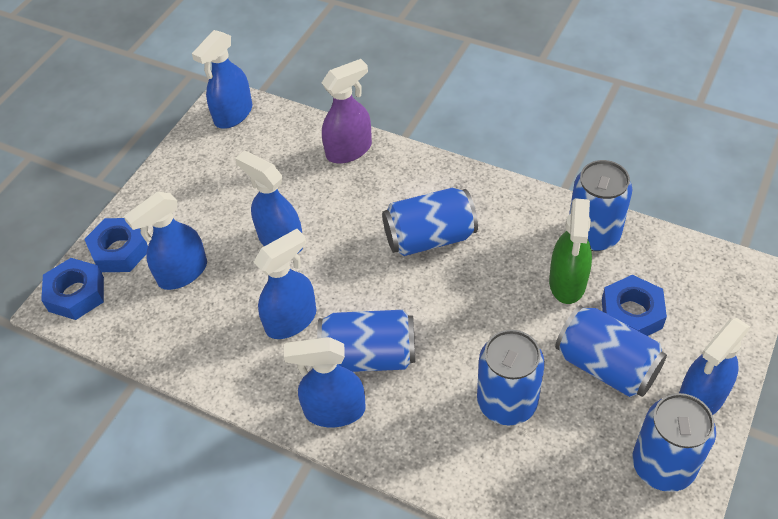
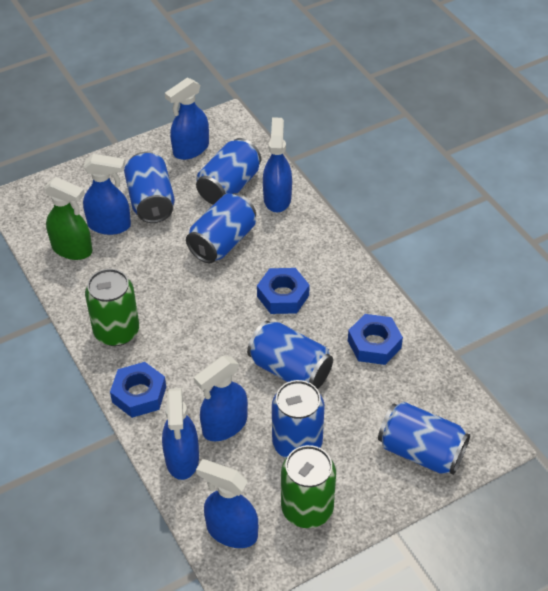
green can: none = 0 -> [85,269,139,346] [281,445,336,528] = 2
purple spray bottle: [322,59,372,164] = 1 -> none = 0

